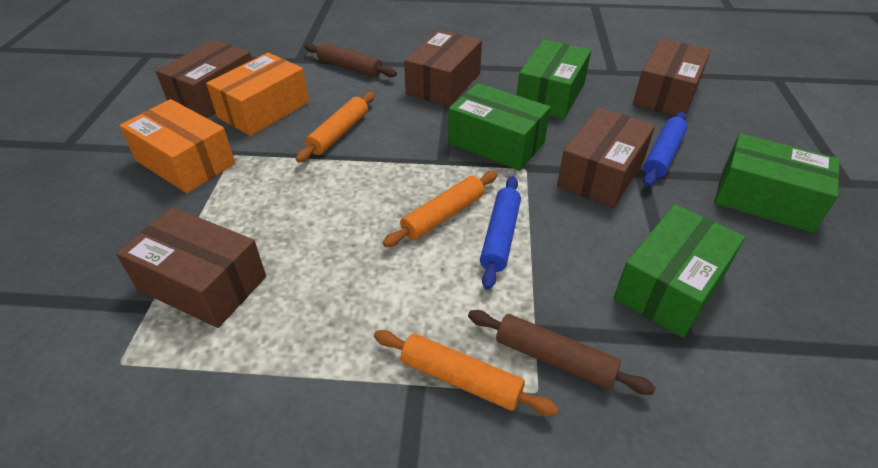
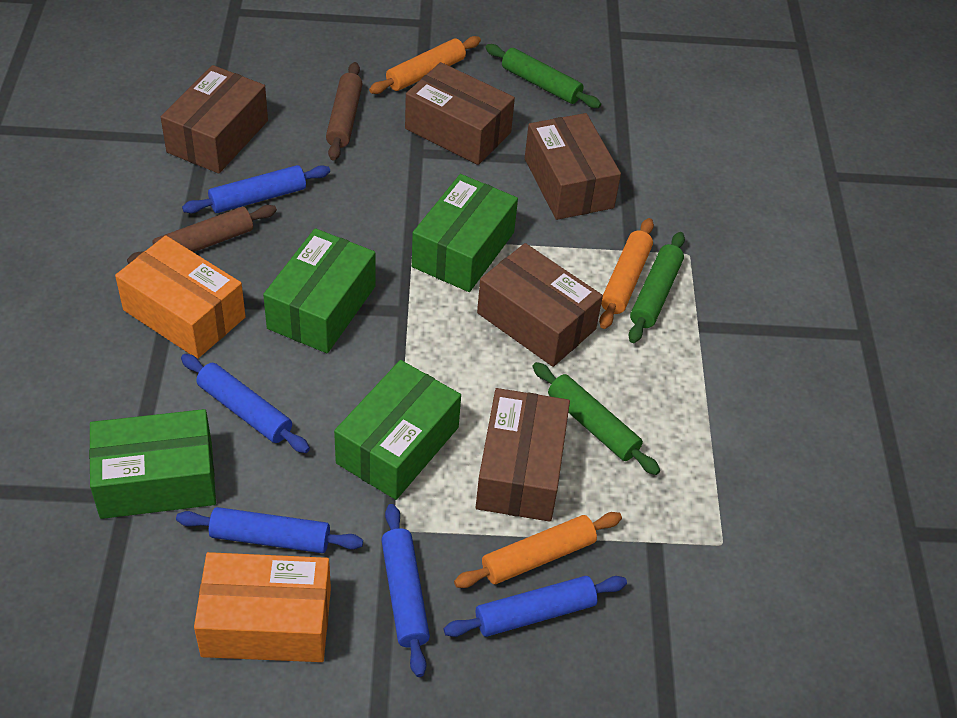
blue rolling pin: [480,176,521,290] [643,112,687,187] = 2 -> [176,507,363,553] [181,354,310,453] [182,165,330,213] [381,504,430,677] [444,576,627,637] = 5
green rolling pin: none = 0 -> [485,44,601,108] [533,362,660,475] [629,232,685,343] = 3

